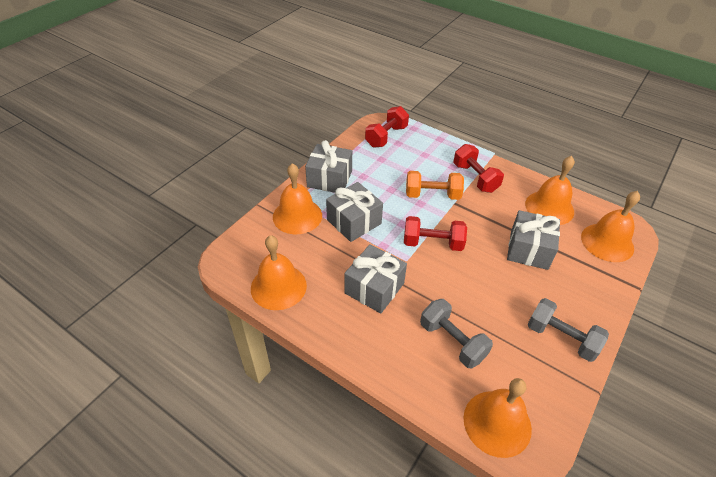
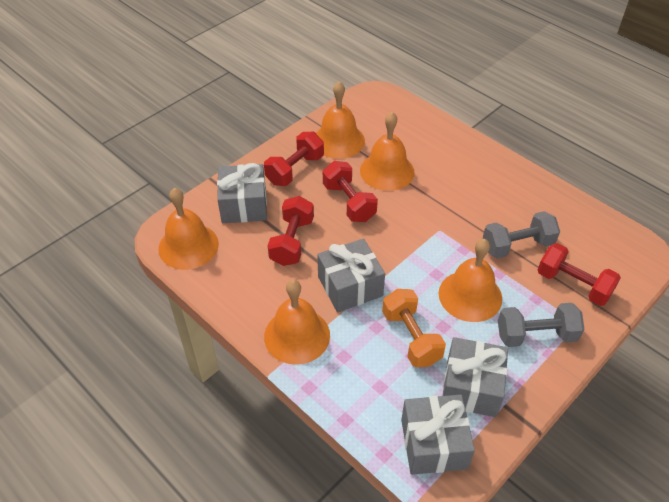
red dumbbell: [365,106,409,148] [404,216,467,251] [453,144,504,193] = 3 -> [264,132,324,186] [267,196,314,266] [323,161,378,222] [538,243,621,306] = 4

